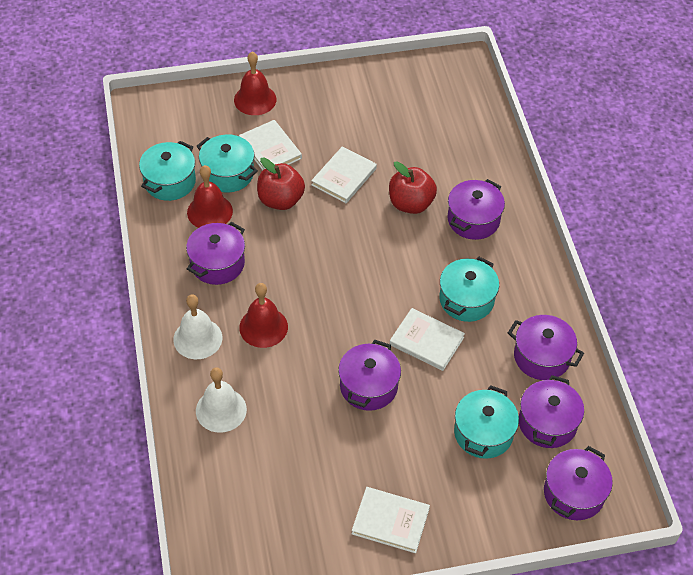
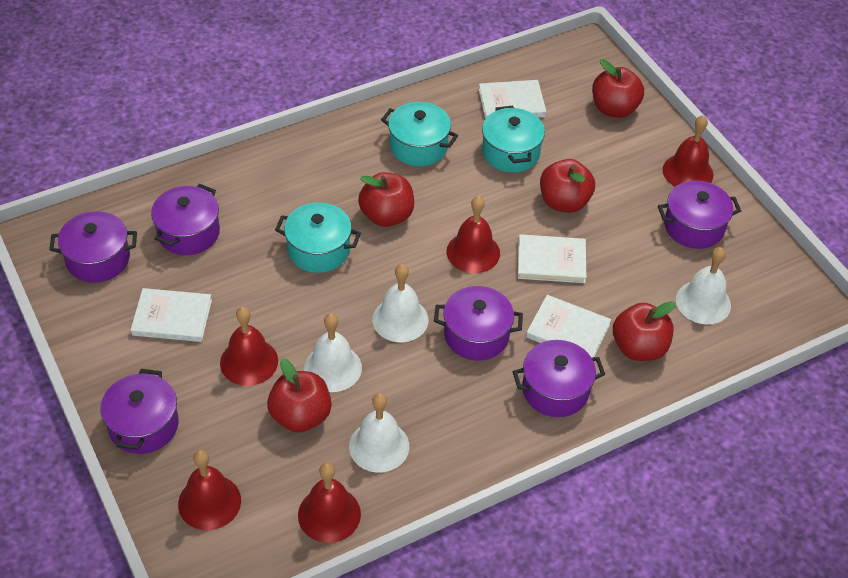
red apple: [257,158,305,210] [389,162,437,214] = 2 -> [267,358,331,433] [358,172,414,227] [540,159,595,213] [592,59,644,118] [613,301,676,361] = 5
red bell: [187,165,233,228] [234,52,276,115] [239,283,288,348] = 3 -> [178,450,241,530] [220,307,278,386] [298,463,361,543] [447,196,500,273] [663,115,713,187] = 5
turquoise pot: [139,141,196,201] [197,135,258,193] [439,257,499,322] [454,385,519,459] = 4 -> [275,202,361,273] [381,102,458,166] [482,106,545,173] = 3
white bell: [173,294,222,359] [196,367,247,433] = 2 -> [304,313,362,392] [349,393,409,473] [372,264,428,342] [676,247,731,324] = 4

